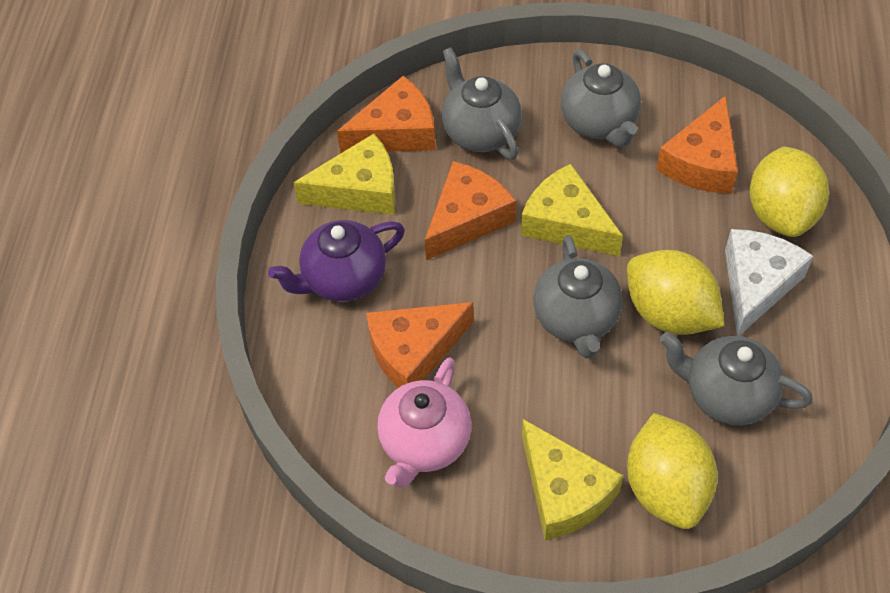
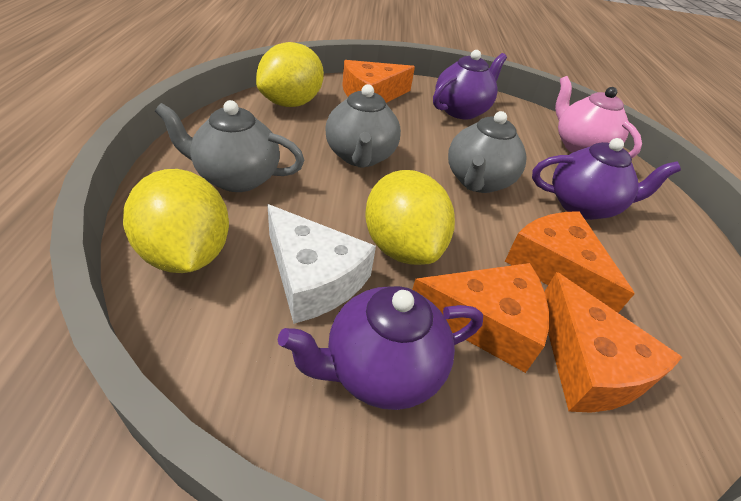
grey teapot: [442,47,522,160] [533,235,623,359] [561,49,641,147] [660,332,813,425] = 4 -> [155,100,304,192] [325,84,401,168] [448,111,527,193] = 3
purple teapot: [268,220,405,302] = 1 -> [278,286,483,410] [433,50,507,119] [532,138,681,220] = 3
yellow cheese: [293,134,396,215] [521,164,623,257] [522,419,624,540] = 3 -> none = 0

